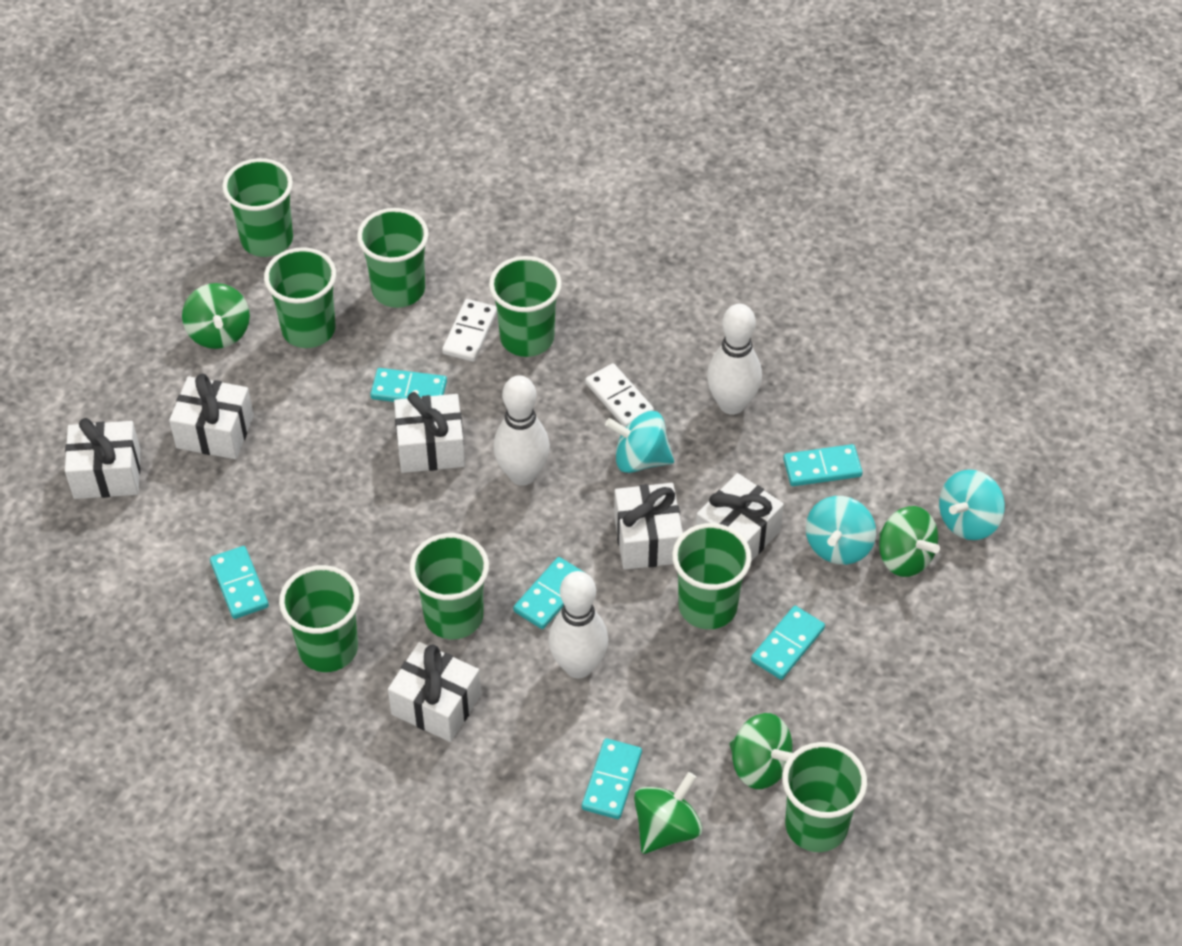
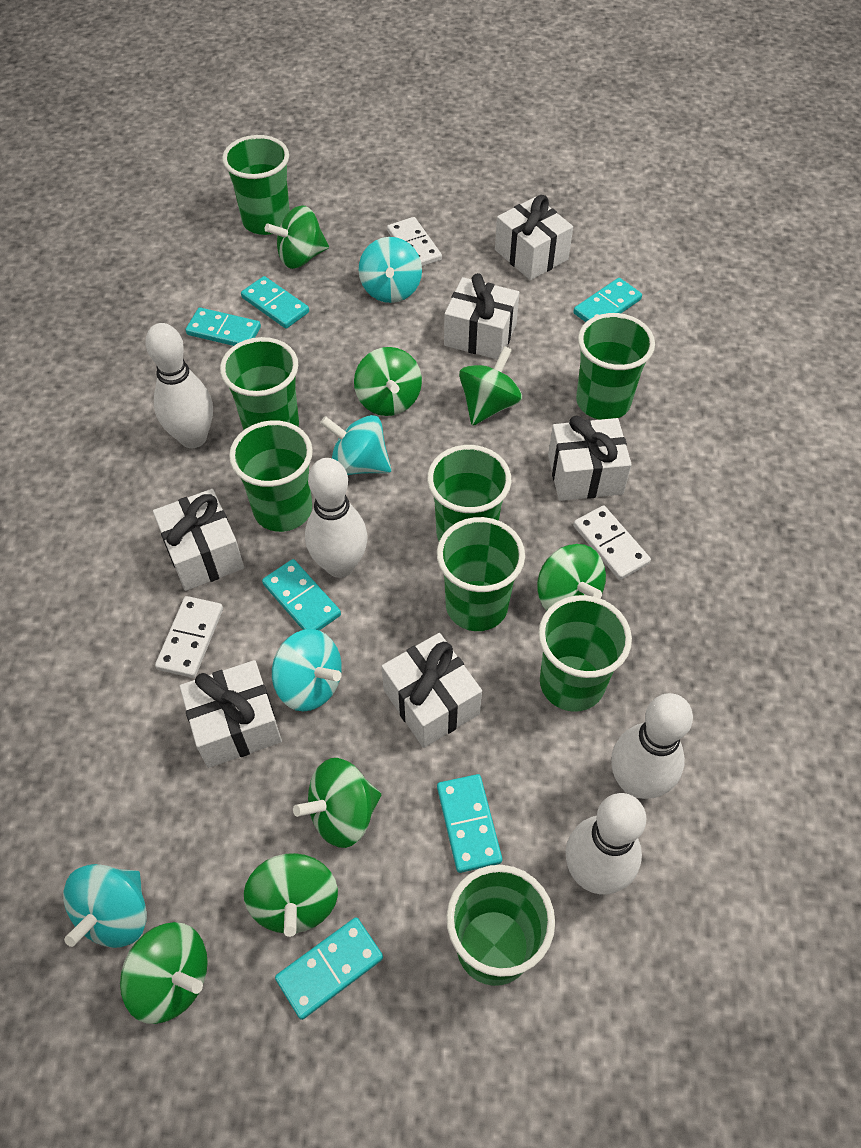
green spinning top: [182,283,250,349] [634,772,702,854] [729,713,793,789] [879,506,940,577] = 4 -> [120,922,208,1024] [244,853,338,937] [265,205,329,269] [293,758,381,848] [354,347,422,416] [459,346,522,426] [537,544,606,611] = 7
turquoise spinning top: [605,411,674,473] [806,496,876,565] [939,470,1005,540] = 3 -> [63,864,147,948] [272,629,342,712] [320,415,392,475] [359,237,422,303] = 4
white bowling pin: [494,375,550,486] [548,571,608,678] [707,304,762,415] = 3 -> [145,323,213,448] [305,458,368,578] [566,793,646,895] [611,693,693,799] = 4
white domino: [442,299,497,362] [585,363,654,428] = 2 -> [155,596,223,678] [387,217,442,266] [573,505,651,580] = 3

